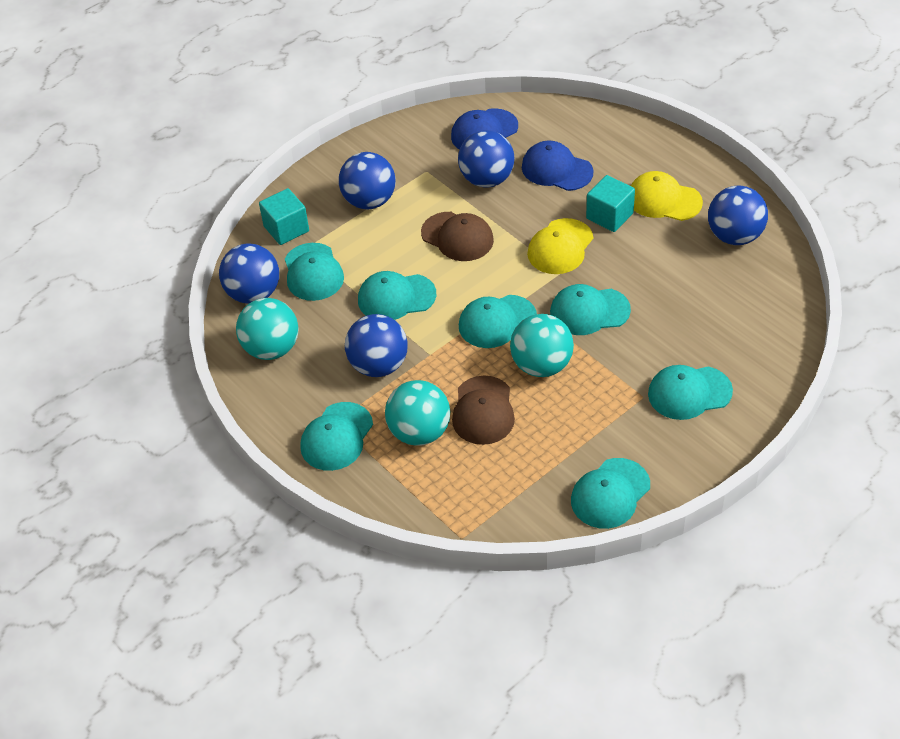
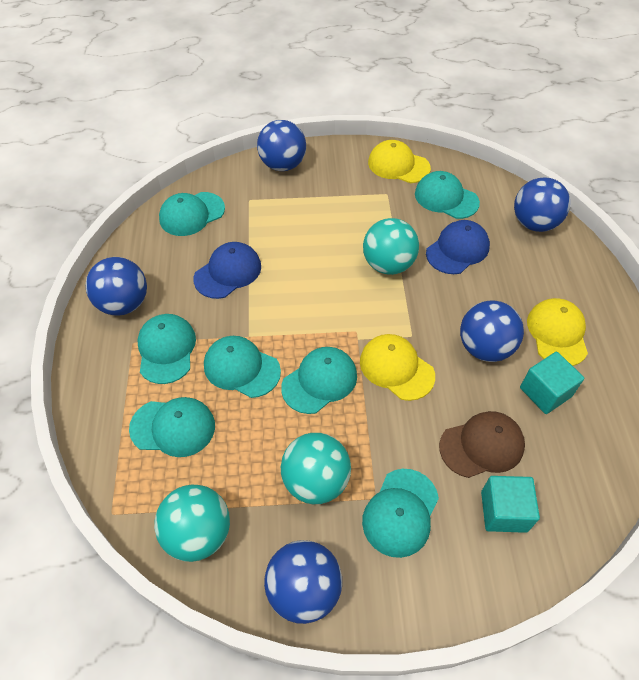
brown cap: [421,212,494,261] [452,376,515,445] = 2 -> [439,411,525,478] = 1
yellow cap: [527,218,593,274] [631,171,703,221] = 2 -> [360,334,435,401] [368,140,431,183] [527,298,588,366] = 3

